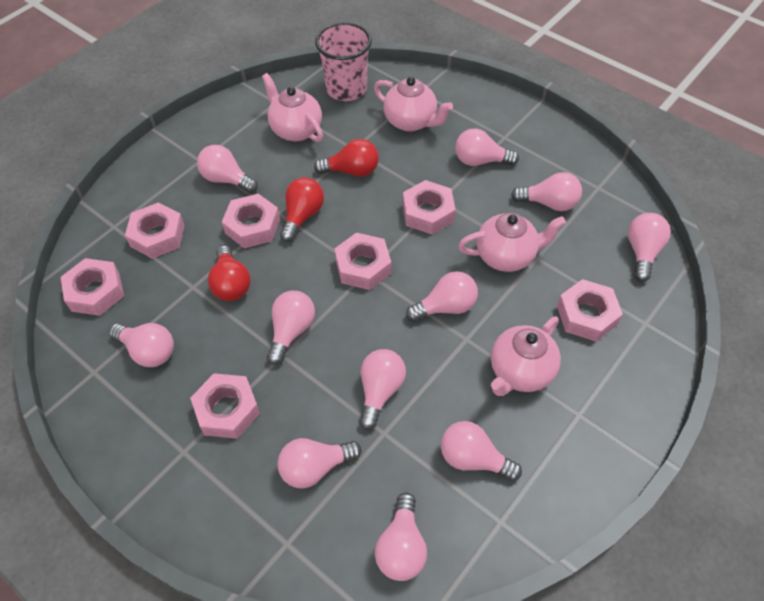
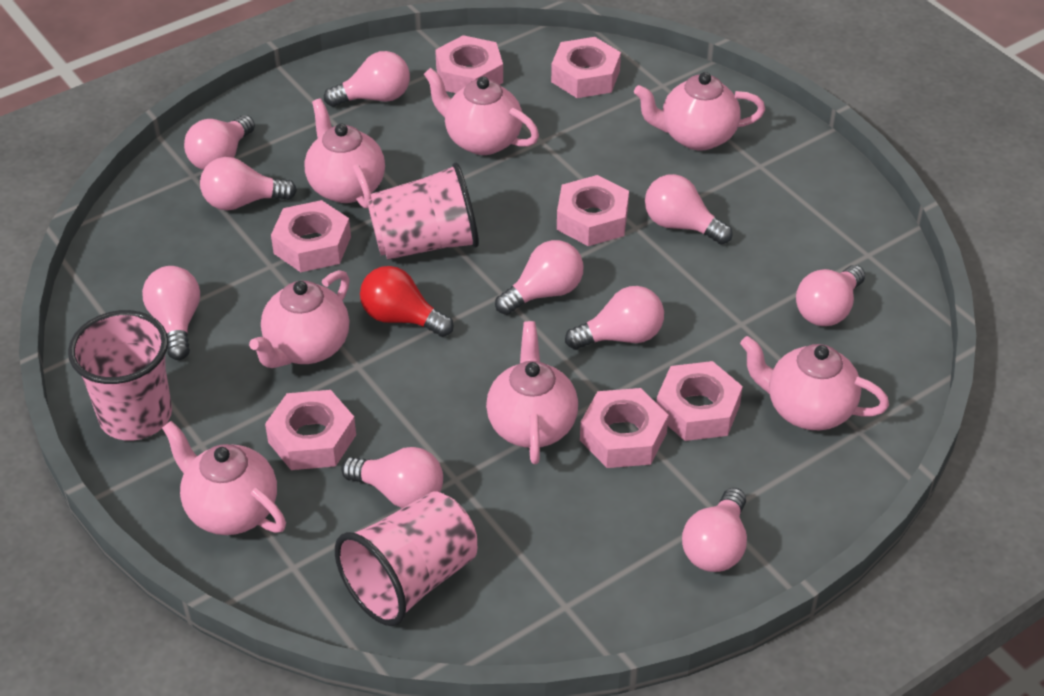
pink cup: [315,22,372,101] = 1 -> [68,310,172,441] [335,491,478,626] [367,163,479,260] = 3
pink light bulb: [109,323,174,367] [197,145,258,193] [267,291,315,365] [277,438,361,489] [360,349,406,430] [375,493,427,581] [406,272,478,322] [441,421,522,481] [455,129,519,166] [511,172,582,211] [628,213,671,282] = 11 -> [142,266,200,360] [184,115,255,170] [200,157,297,210] [324,51,410,107] [341,447,443,508] [495,240,583,315] [565,286,664,350] [645,174,733,245] [682,488,747,572] [796,265,865,326] = 10
pink teapot: [262,73,323,142] [374,77,453,132] [458,213,566,272] [491,316,561,396] = 4 -> [162,421,286,535] [249,270,350,368] [305,98,385,208] [424,68,539,155] [486,321,578,464] [634,72,765,151] [740,336,889,430] = 7
red light bulb: [208,245,251,301] [280,177,324,242] [314,139,379,177] = 3 -> [360,266,454,337] = 1

